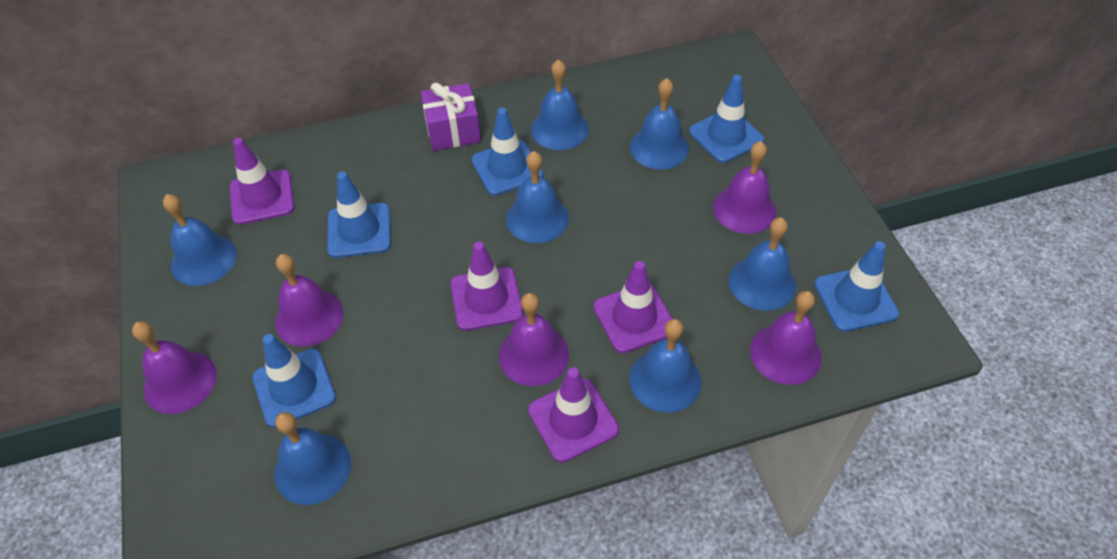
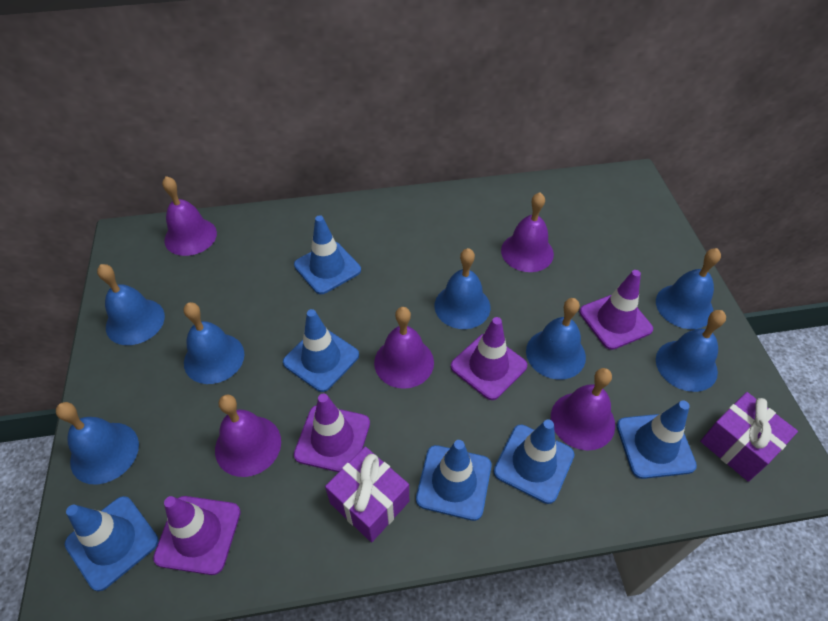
blue traffic cone: [252,334,336,428] [327,172,391,258] [472,108,543,196] [689,75,764,163] [814,241,899,332] = 5 -> [65,496,159,591] [283,309,359,392] [294,215,361,294] [416,440,491,521] [494,419,575,504] [617,401,697,479] = 6
purple gift: [421,83,481,151] = 1 -> [325,447,409,542] [700,392,798,482] = 2

